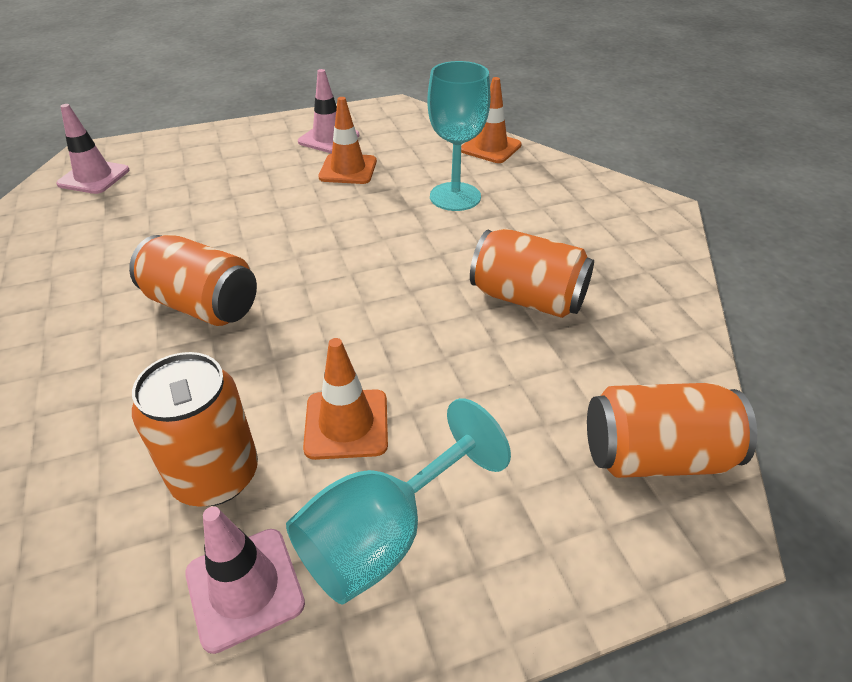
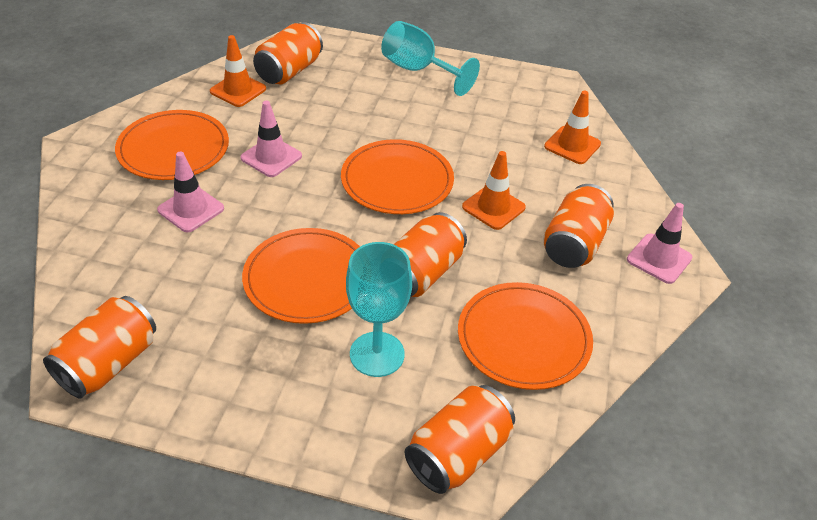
orange can: [129,234,257,326] [132,352,258,507] [470,228,594,318] [587,383,757,478] = 4 -> [43,296,156,399] [253,22,323,85] [394,212,467,297] [405,385,515,494] [543,184,614,268] = 5
orange plate: none = 0 -> [115,110,229,180] [242,228,360,324] [341,139,454,214] [458,282,593,390] = 4

